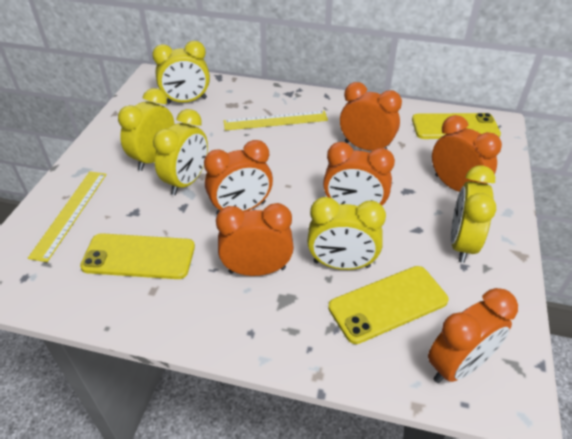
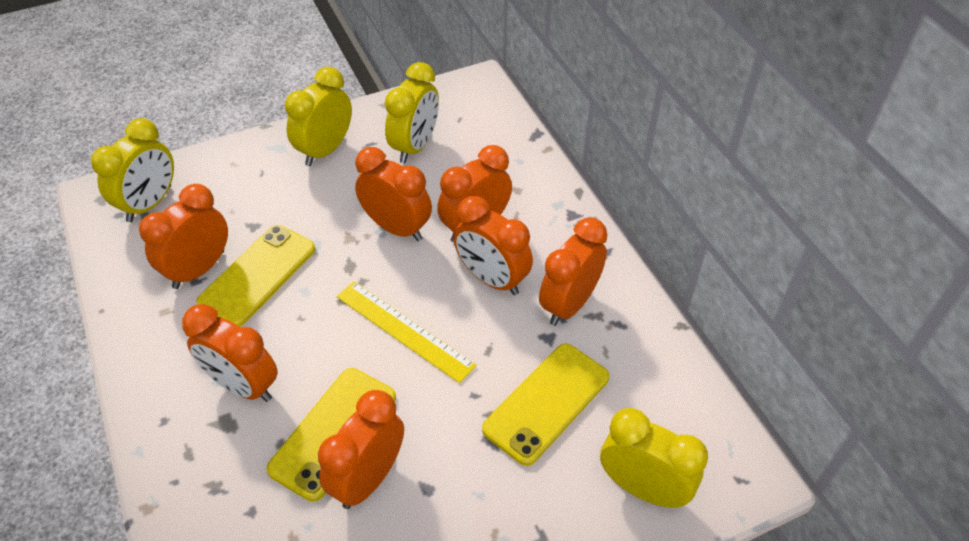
orange clock: [204,140,273,215] [216,203,294,276] [323,142,395,206] [340,82,402,151] [428,288,518,383] [432,115,502,192] = 6 -> [139,184,228,289] [182,304,278,402] [318,390,404,509] [355,147,432,241] [437,145,512,242] [453,196,533,295] [539,218,608,326] = 7
yellow clock: [118,88,174,171] [152,41,210,104] [153,109,208,195] [307,197,386,270] [451,165,496,263] = 5 -> [91,118,174,222] [285,67,352,166] [385,62,439,163] [600,408,708,508] = 4
yellow ruler: [28,171,107,262] [223,111,328,131] = 2 -> [337,281,477,383] = 1

